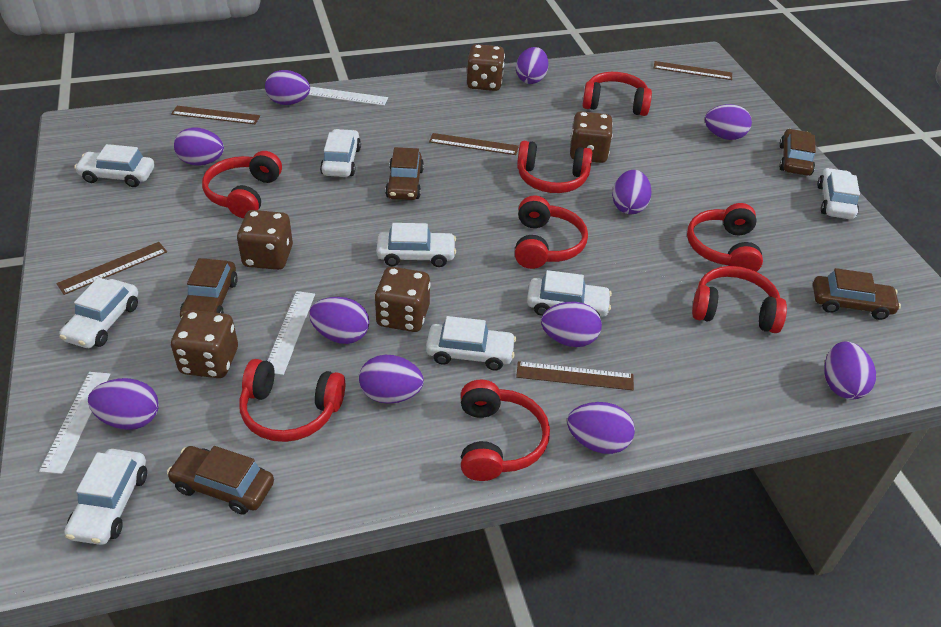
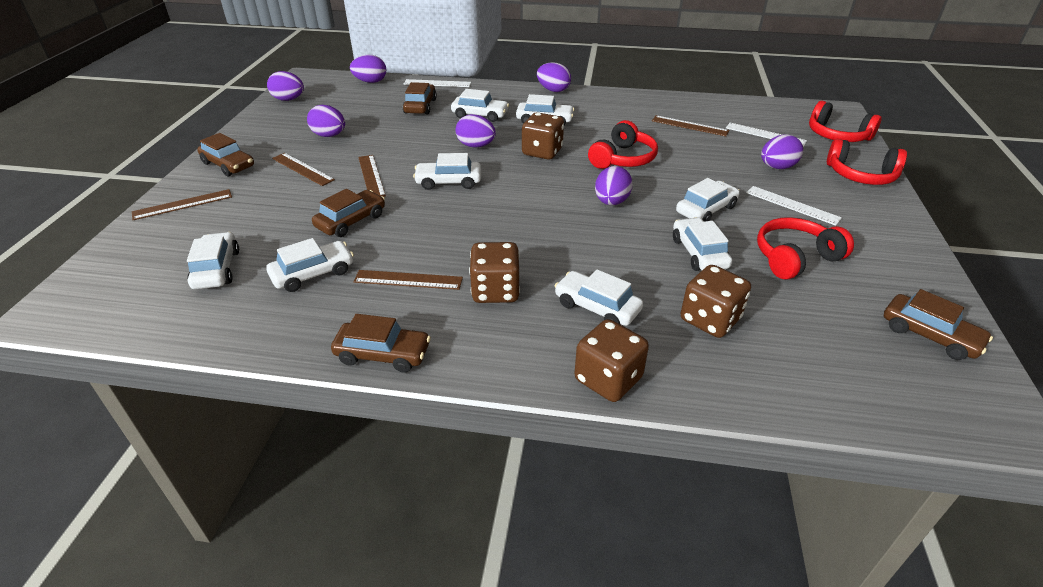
brown dice: [171,310,238,378] [237,210,293,270] [374,267,430,332] [467,44,505,91] [570,111,613,163] = 5 -> [469,242,520,303] [522,112,564,160] [575,319,649,402] [681,265,751,338] = 4
purple egg: [88,378,159,430] [174,127,224,166] [265,70,310,105] [309,297,369,344] [359,355,424,404] [516,47,549,84] [541,302,602,347] [567,402,635,454] [612,170,652,214] [705,104,752,140] [824,341,876,399] = 11 -> [267,71,304,101] [307,105,345,137] [350,55,386,83] [456,114,496,147] [537,62,571,92] [595,166,633,205] [761,134,803,169] = 7
red headphones: [202,151,282,218] [239,359,345,442] [461,380,550,481] [515,196,588,269] [517,141,592,193] [582,72,652,116] [687,203,763,272] [692,266,787,333] = 8 -> [588,120,658,169] [757,217,854,280] [809,101,882,142] [827,139,907,185] = 4

